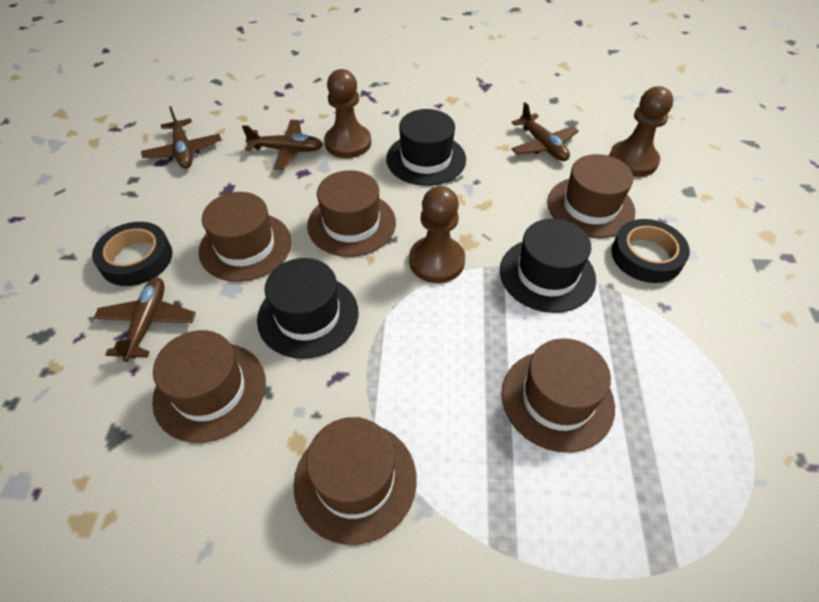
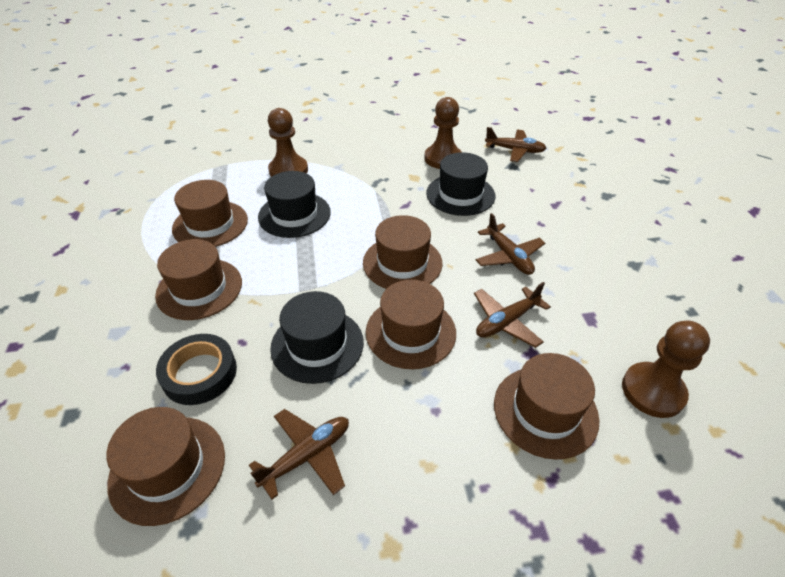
black tape: [92,222,172,286] [611,219,690,283] = 2 -> [156,334,237,405] = 1

